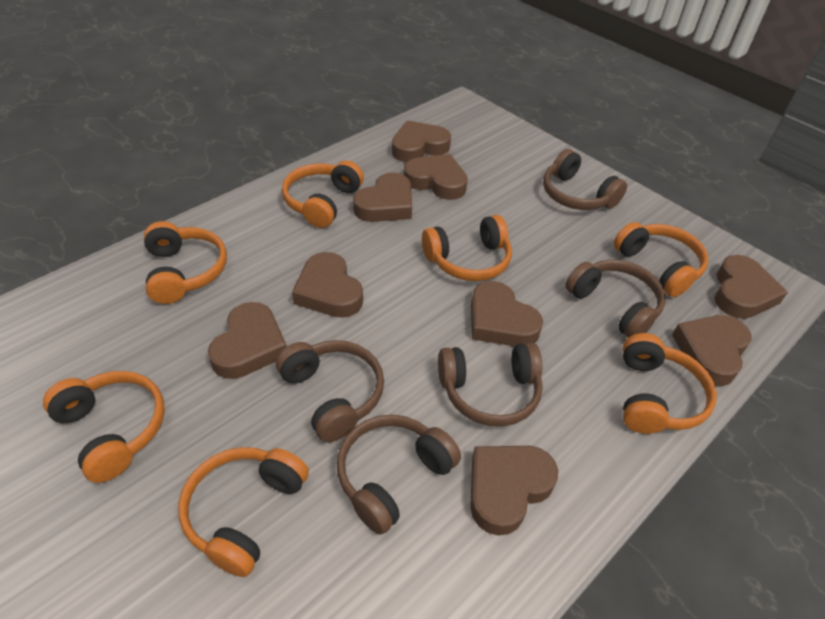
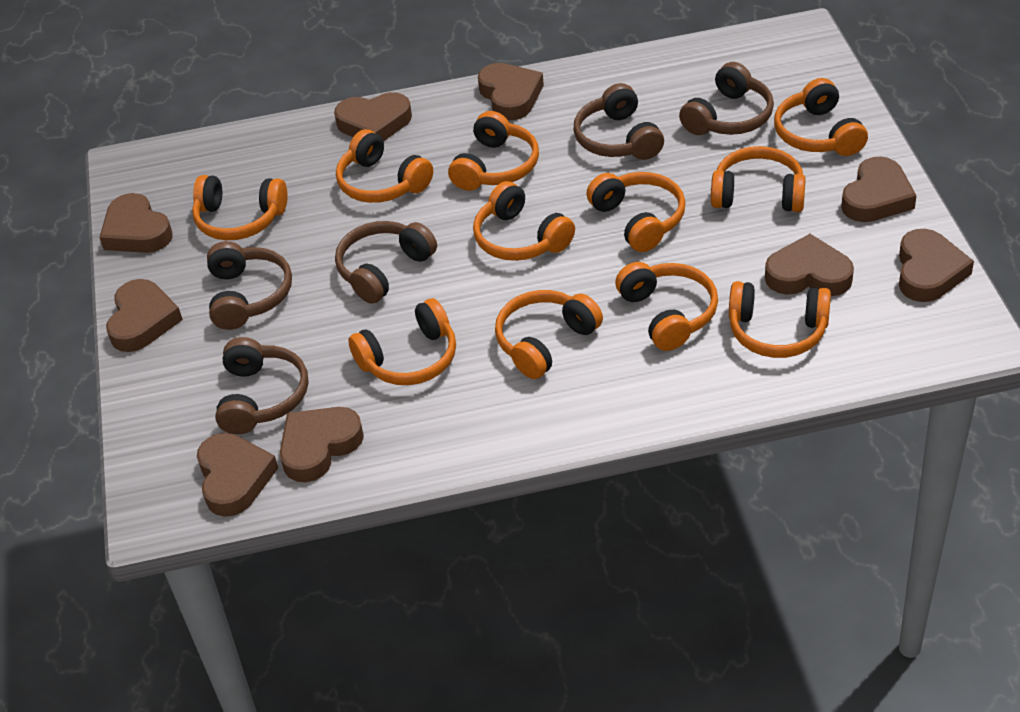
orange headphones: [43,371,165,483] [144,221,227,304] [178,447,309,577] [282,160,364,228] [422,215,512,281] [614,222,708,297] [623,333,717,434] = 7 -> [192,175,288,240] [336,129,433,203] [348,298,456,385] [448,111,539,191] [473,181,575,261] [495,290,603,379] [587,172,686,252] [615,262,718,351] [711,146,806,212] [729,281,831,358] [774,78,868,156] = 11

